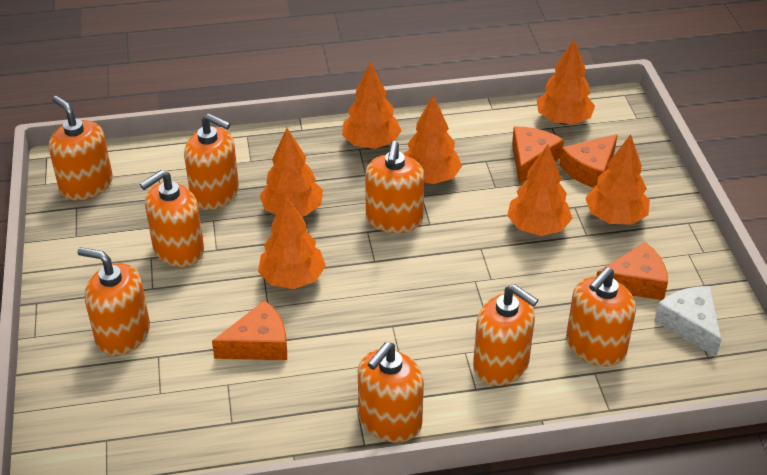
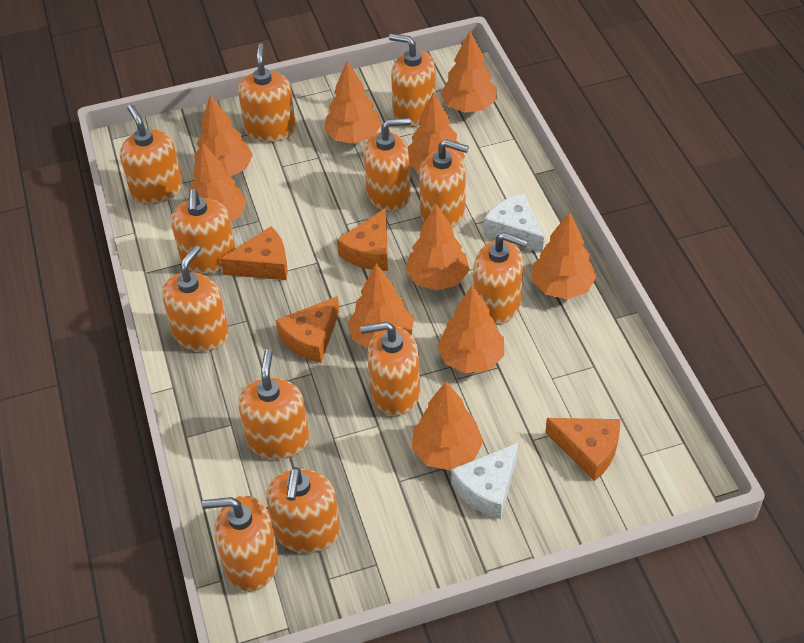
orange soap dispenser: [49,96,113,201] [77,247,150,356] [140,170,204,267] [184,114,239,210] [358,342,424,443] [365,141,425,233] [473,284,538,386] [566,267,636,366] = 8 -> [120,105,183,205] [162,245,229,351] [171,189,236,274] [202,496,279,592] [238,43,296,142] [238,349,309,459] [266,467,340,553] [360,322,420,416] [364,118,411,212] [389,34,436,127] [419,139,469,228] [473,232,528,325] = 12
orange tree: [258,195,326,289] [260,128,323,216] [342,62,402,149] [404,95,462,184] [507,145,572,236] [537,39,595,125] [585,134,650,225] = 7 -> [187,142,247,222] [195,95,253,177] [324,61,382,144] [348,263,414,349] [405,204,470,291] [408,92,465,173] [412,381,483,471] [437,285,504,373] [441,30,497,113] [532,211,597,299] = 10
white cheese: [654,286,722,357] = 1 -> [451,443,518,519] [484,193,544,253] = 2

